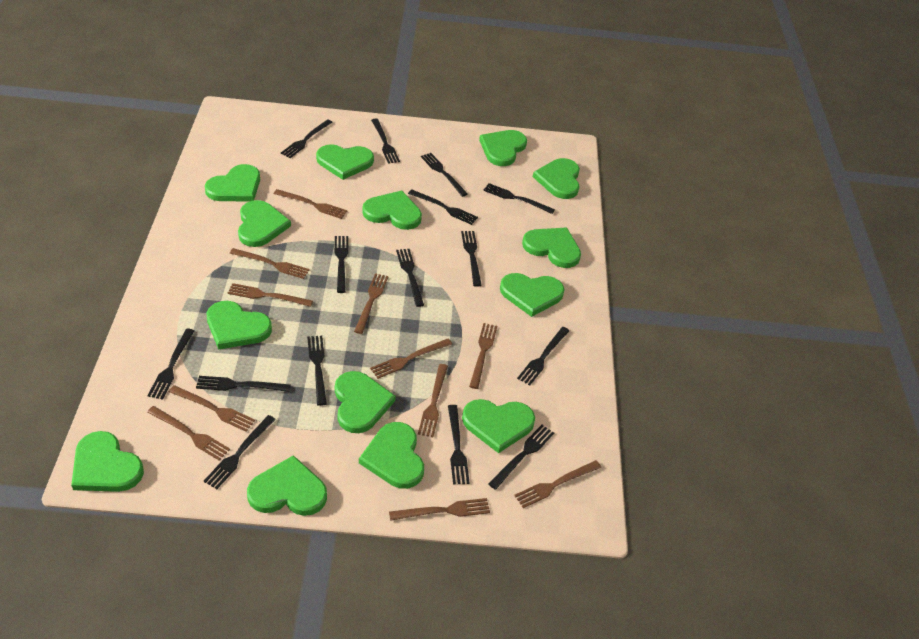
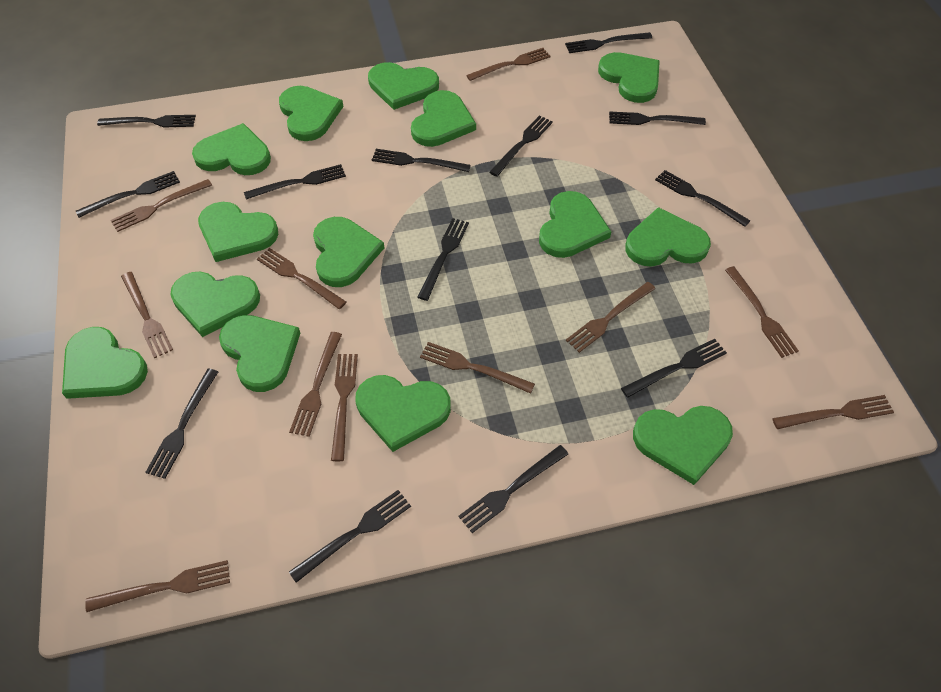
black fork: [147,329,194,400] [196,376,291,392] [204,415,276,489] [281,119,333,158] [307,336,327,406] [335,236,348,293] [371,119,400,164] [396,249,424,307] [408,189,478,225] [421,153,468,197] [448,405,470,485] [461,231,482,287] [483,183,555,214] [488,425,554,490] [517,327,570,385] = 15 -> [76,171,180,218] [97,115,196,127] [145,368,218,479] [244,164,346,200] [289,490,411,583] [372,149,471,172] [417,218,469,301] [458,445,568,533] [490,115,553,176] [565,32,652,53] [609,111,706,125] [621,339,727,398] [655,170,750,227] = 13

